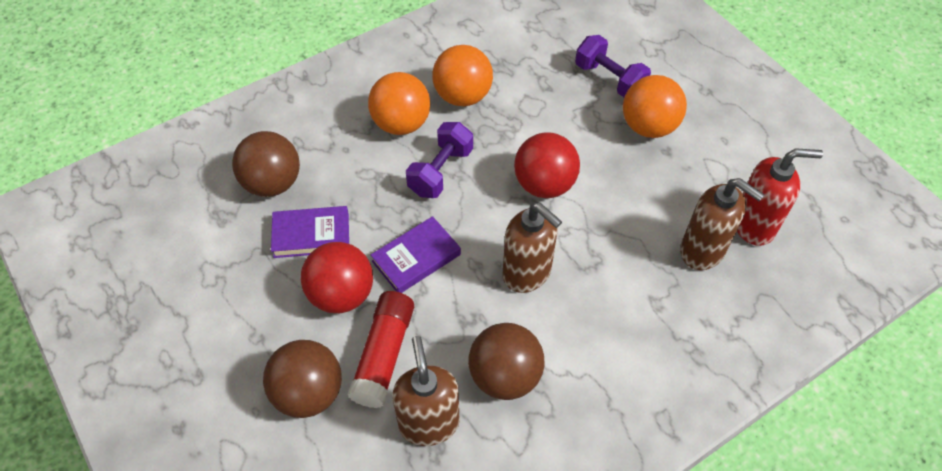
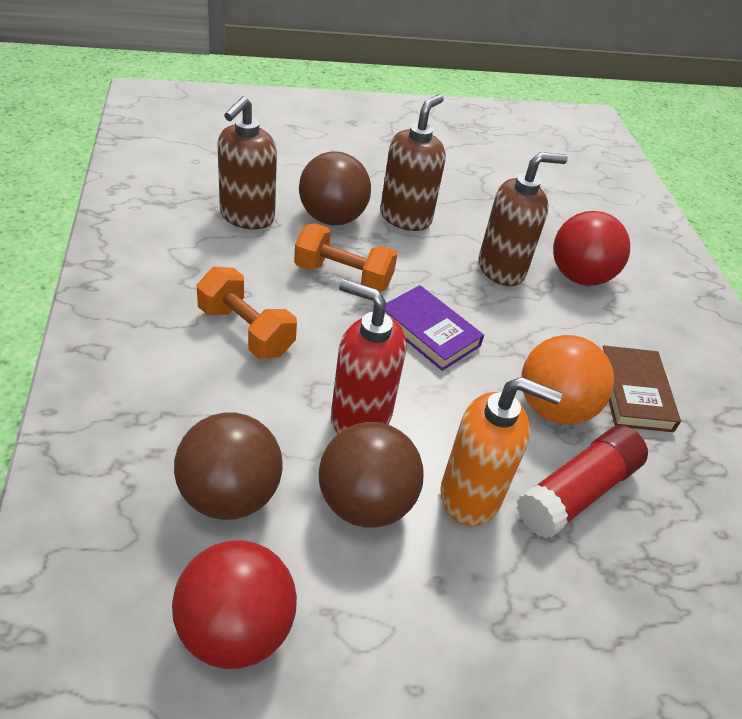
brown book: none = 0 -> [603,345,681,432] = 1
orange ball: [368,72,430,135] [432,45,493,106] [623,75,687,138] = 3 -> [521,335,614,425] = 1
orange dumbbell: none = 0 -> [197,267,297,359] [294,223,397,292] = 2
orange soap dispenser: none = 0 -> [440,377,562,526] = 1
purple book: [271,206,349,258] [371,216,461,293] = 2 -> [385,285,484,371] = 1
purple dumbbell: [406,122,473,198] [575,35,651,97] = 2 -> none = 0

